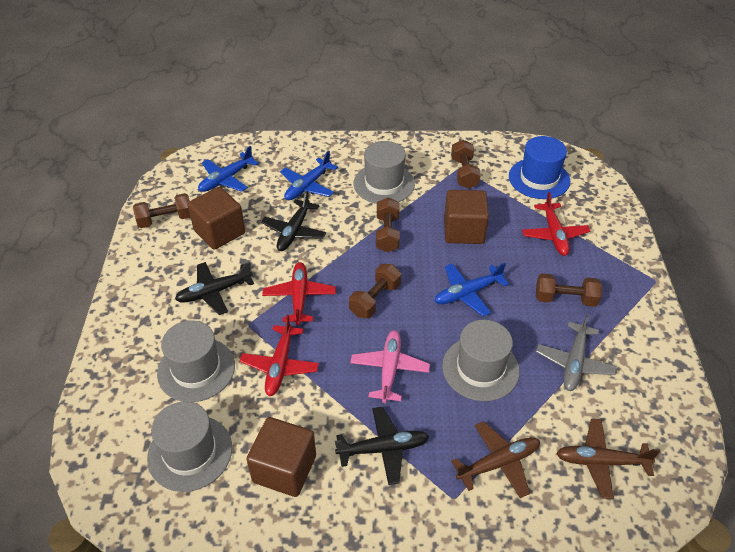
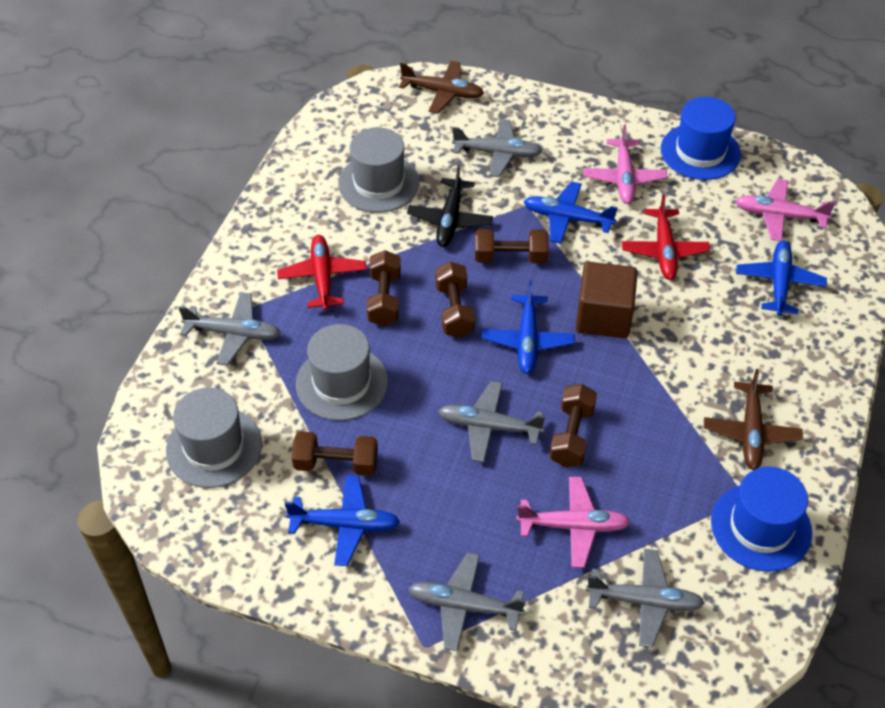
black plane: [175,262,254,315] [261,190,326,251] [335,407,429,485] = 3 -> [407,165,493,247] = 1
blue hat: [509,136,570,199] = 1 -> [661,97,741,180] [711,466,812,572] = 2
blue plane: [198,146,259,192] [280,151,338,200] [435,263,509,316] = 3 -> [285,475,400,566] [482,281,574,374] [523,181,618,244] [736,240,827,316] = 4
brown cube: [188,187,245,250] [246,417,316,497] [444,190,489,244] = 3 -> [576,262,638,338] = 1
grey hat: [147,402,232,492] [157,320,235,402] [353,141,415,204] [442,320,520,401] = 4 -> [166,388,262,488] [296,324,388,421] [338,127,420,212] = 3
grey plane: [536,313,617,391] = 1 -> [179,292,281,366] [408,552,526,651] [438,381,546,462] [452,119,542,177] [586,549,705,647] = 5
pink plane: [350,330,430,403] = 1 -> [517,477,631,568] [583,125,668,204] [735,179,835,241] = 3
red plane: [240,315,319,396] [262,262,336,325] [522,192,590,256] = 3 -> [277,235,367,310] [622,194,710,280] = 2

